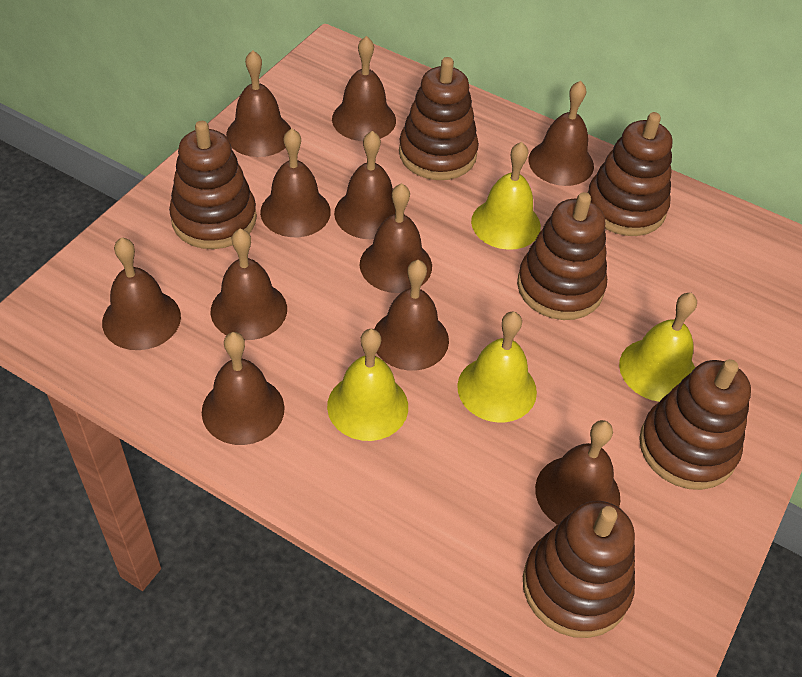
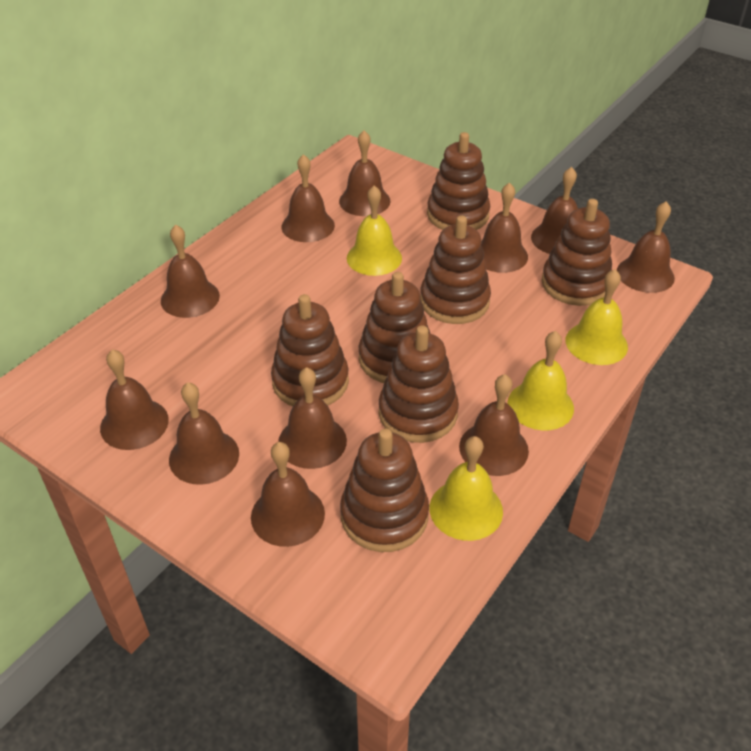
brown stacking toy: [169,121,257,249] [399,57,479,180] [517,192,607,320] [523,501,635,638] [587,112,672,236] [639,359,751,490] = 6 -> [271,294,349,406] [340,429,429,552] [359,272,430,383] [379,326,459,443] [420,216,491,324] [427,132,490,230] [542,199,612,306] = 7

